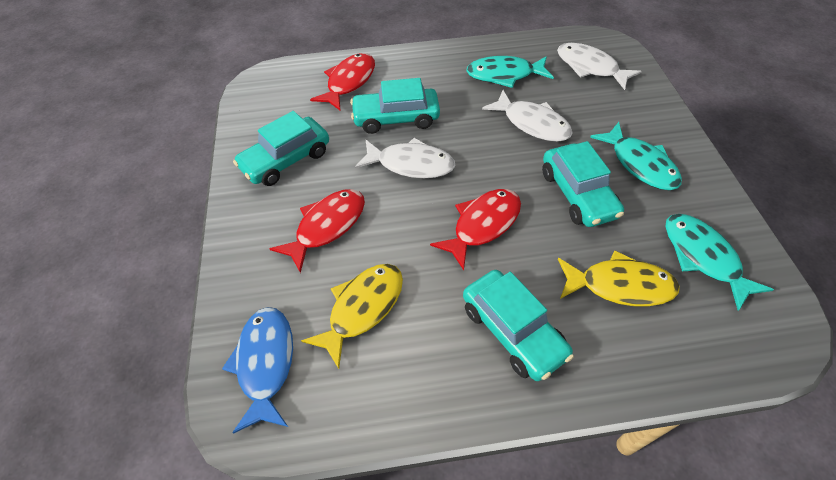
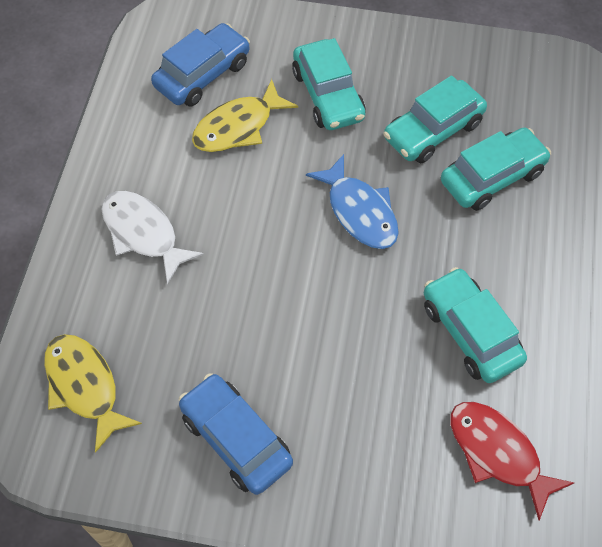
blue car: none = 0 -> [151,23,250,107] [179,373,293,495] = 2
red fish: [269,189,365,273] [310,53,375,110] [430,189,521,270] = 3 -> [450,402,574,520] = 1
turquoise fish: [466,56,554,88] [590,122,682,190] [665,214,774,311] = 3 -> none = 0
white fish: [355,138,455,178] [482,90,573,142] [557,43,642,90] = 3 -> [101,191,204,284] = 1

